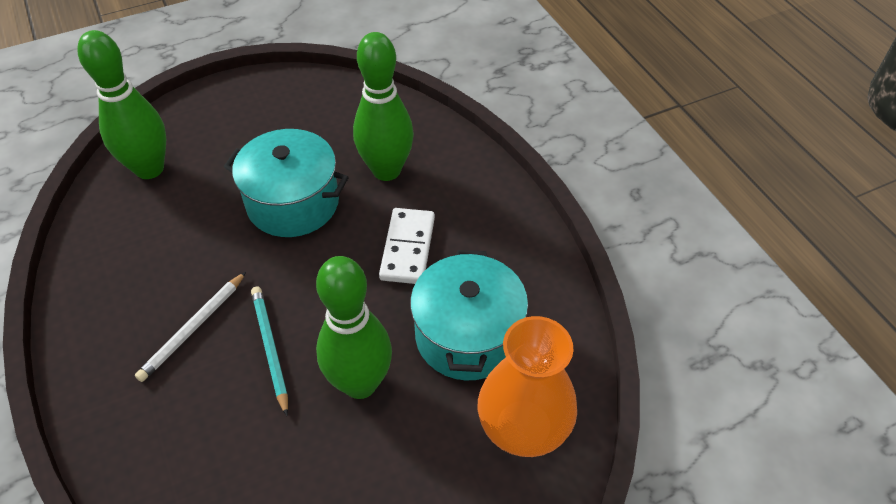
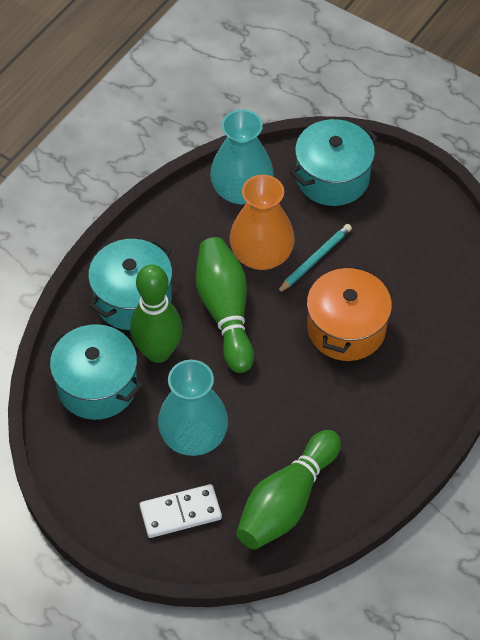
orange pot: none = 0 -> [307,264,392,361] = 1
turquoise pot: [224,129,349,237] [410,250,528,381] = 2 -> [47,324,143,420] [88,239,172,330] [290,119,378,206] = 3
turquoise vase: none = 0 -> [158,360,228,456] [210,109,274,204] = 2
white pencil: [135,272,246,382] = 1 -> none = 0

